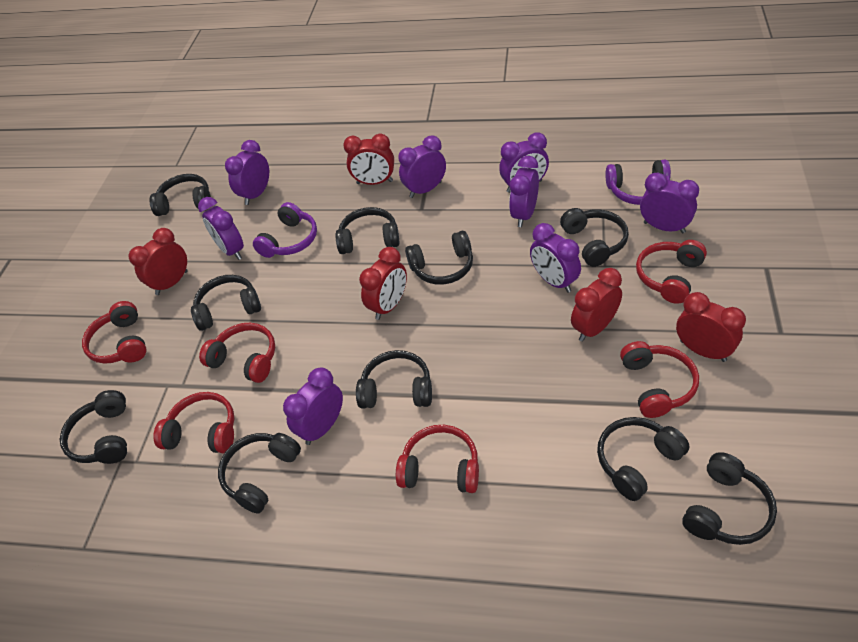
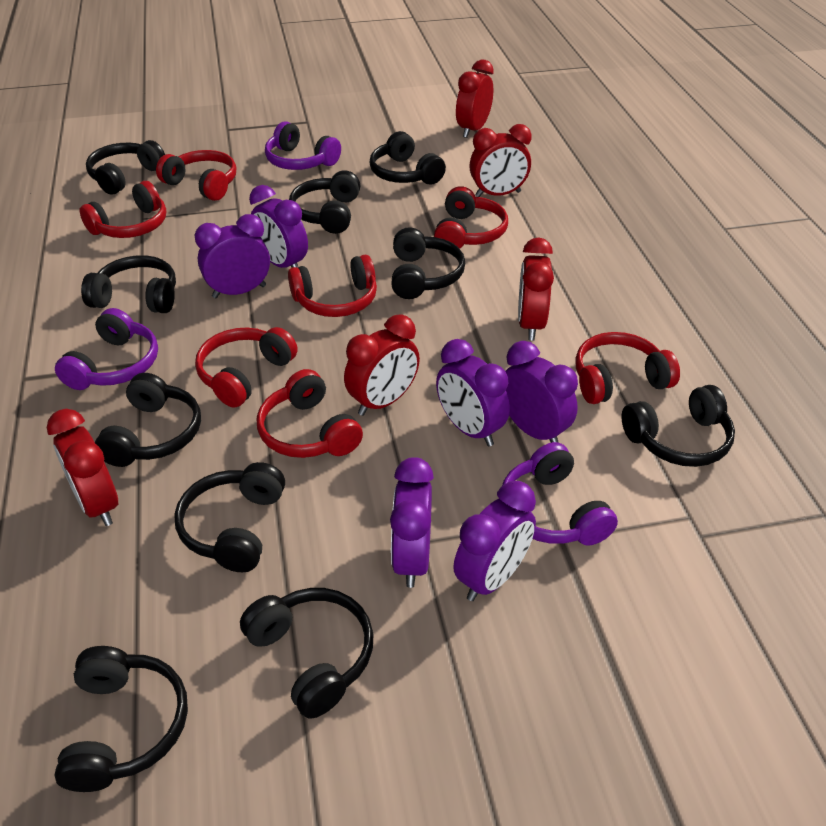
purple clock: [198,197,244,260] [225,140,269,205] [283,368,343,445] [398,135,446,198] [499,132,549,193] [509,156,539,227] [530,223,581,293] [640,173,699,233] = 8 -> [195,214,270,298] [249,185,308,268] [390,457,434,588] [436,339,510,447] [453,481,536,601] [506,341,578,443] = 6
purple headphones: [253,202,317,258] [606,160,671,205] = 2 -> [55,308,158,390] [265,121,341,170] [502,442,618,546] = 3
red headphones: [82,301,146,364] [153,392,234,453] [199,323,275,383] [396,425,479,493] [620,341,699,418] [636,240,707,304] = 6 -> [79,181,166,238] [156,150,236,201] [195,327,298,408] [257,369,363,458] [288,255,377,317] [434,186,508,249] [575,332,680,404] = 7

